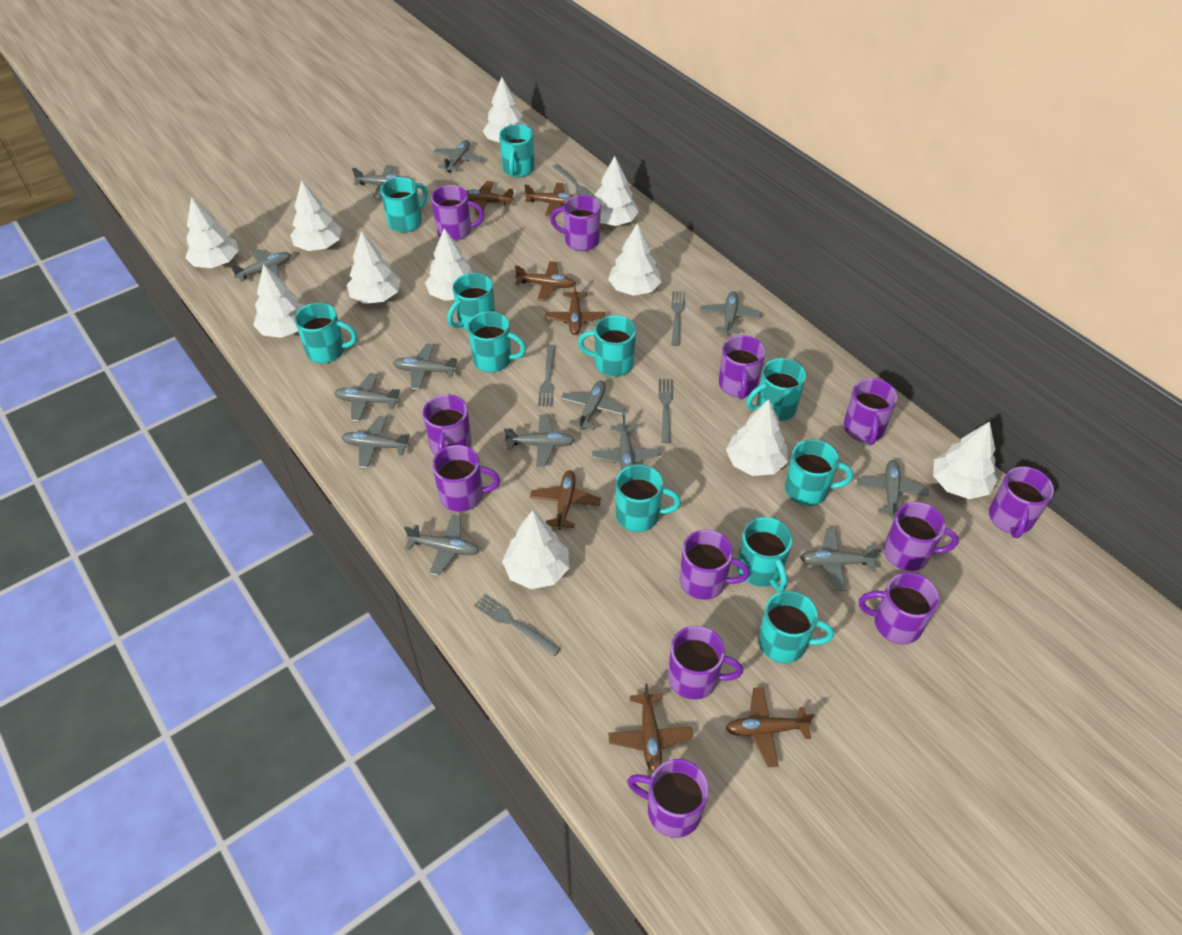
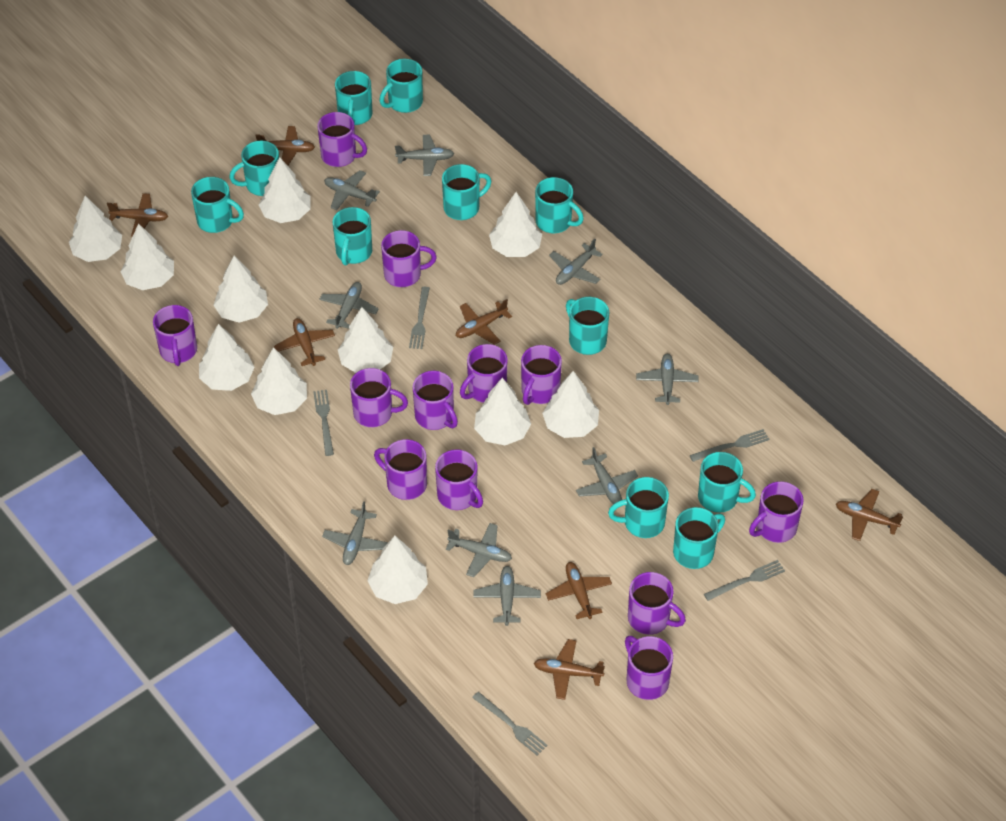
grey plane: [230,248,291,282] [334,373,400,422] [341,416,410,469] [352,165,401,198] [393,344,457,390] [404,515,479,576] [433,140,483,173] [504,415,575,467] [560,381,625,430] [592,414,661,470] [700,291,761,335] [800,528,881,591] [857,460,929,518] = 13 -> [319,282,379,329] [322,501,388,565] [324,170,380,210] [395,135,454,176] [446,523,512,577] [473,566,541,626] [549,239,603,285] [576,447,638,504] [636,354,699,405] = 9

